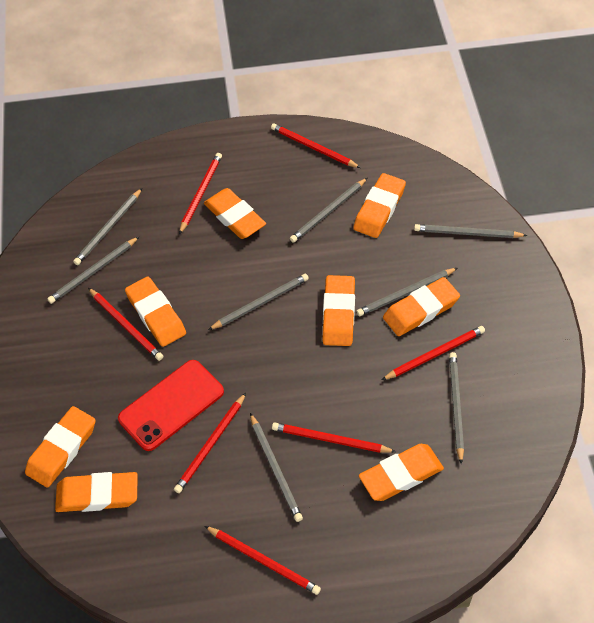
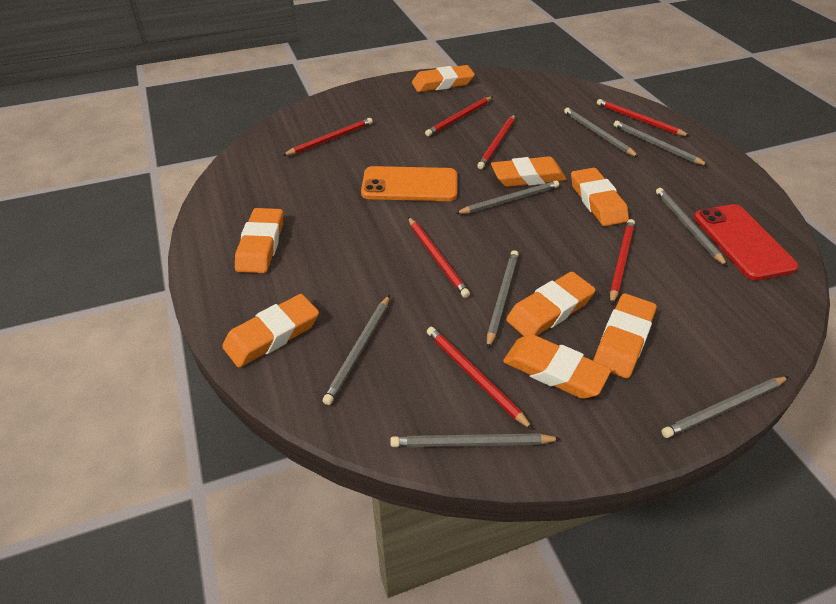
orange phone: none = 0 -> [361,166,457,201] = 1

